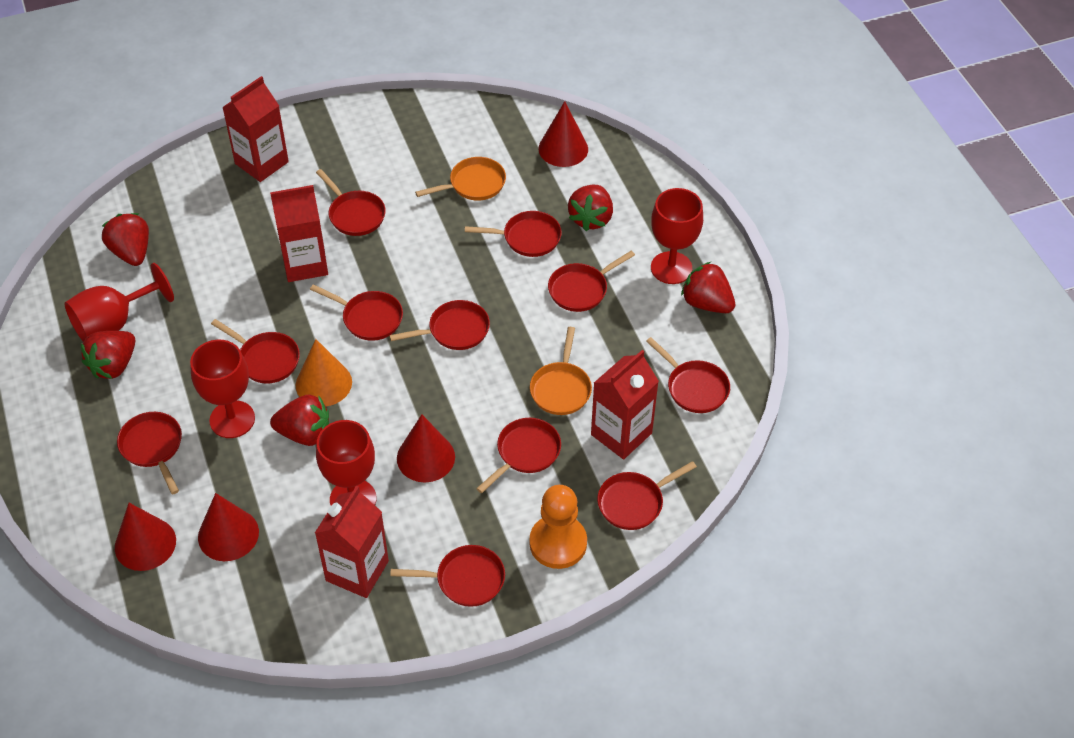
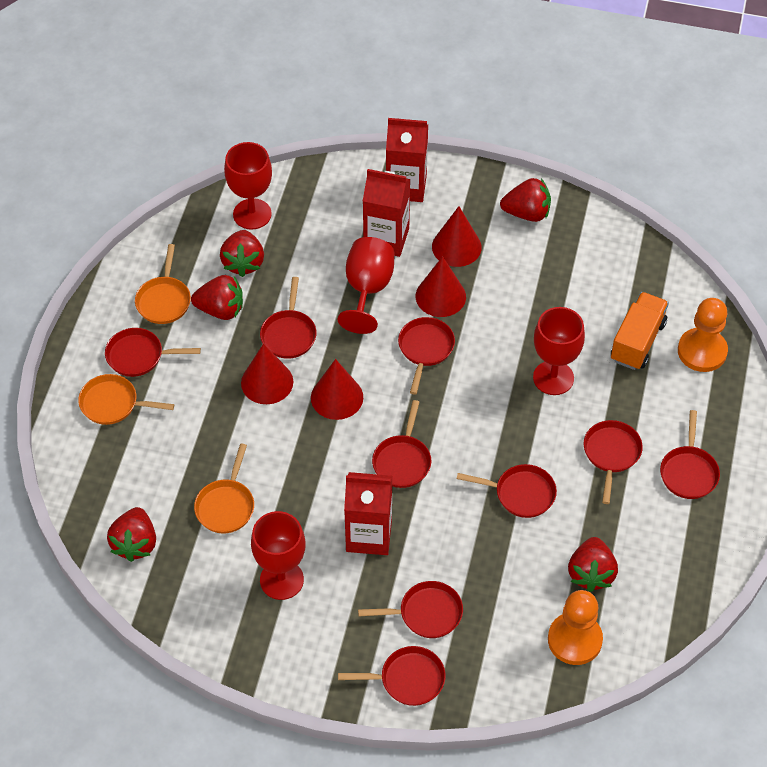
orange cone: [296,339,352,406] = 1 -> none = 0
orange pan: [415,157,506,201] [530,327,592,415] = 2 -> [78,374,174,425] [135,244,191,324] [194,444,254,533] = 3
orange pawn: [529,485,587,569] = 1 -> [548,590,603,665] [678,298,728,372] = 2
orange truck: none = 0 -> [611,292,669,370] = 1
red carton: [222,76,289,182] [270,185,328,282] [315,486,389,598] [591,350,659,459] = 4 -> [344,472,392,555] [363,169,410,257] [386,118,428,202] = 3
red pan: [117,412,182,494] [211,319,300,383] [310,284,403,341] [316,169,386,236] [389,300,490,350] [390,545,505,607] [465,211,562,257] [476,418,561,493] [548,251,635,312] [597,461,697,530] [646,337,730,413] = 11 -> [105,328,201,377] [260,277,317,358] [338,646,446,706] [358,581,463,638] [372,400,432,488] [398,317,455,395] [457,464,557,518] [584,420,643,504] [660,410,720,499] = 9

